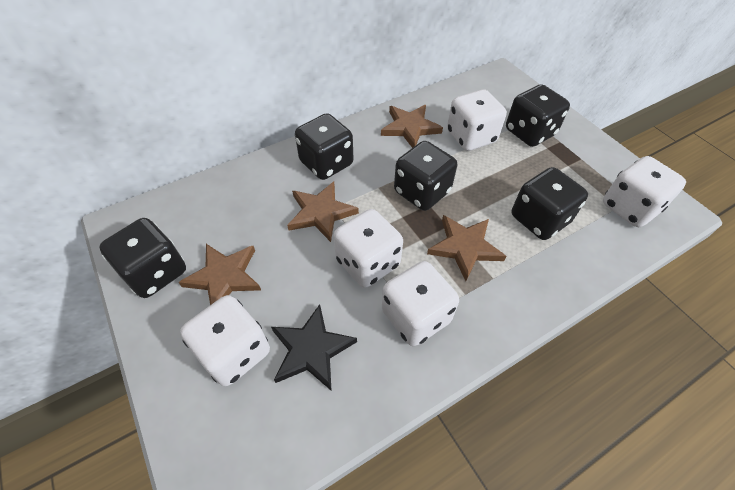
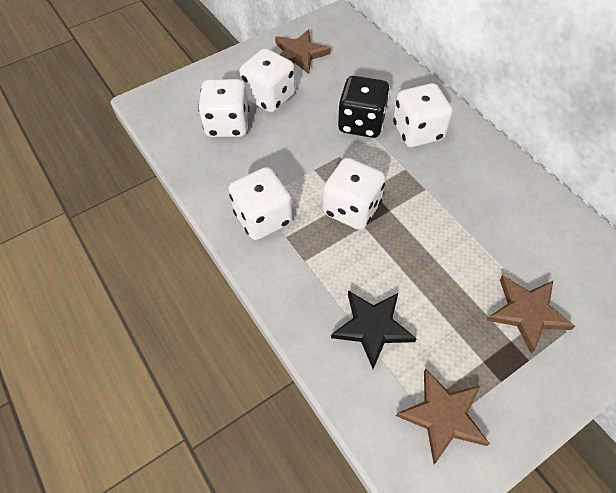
black dice: [99,218,186,298] [295,113,353,180] [394,141,457,211] [506,84,570,147] [511,167,588,240] = 5 -> [338,76,390,138] = 1
brown star: [178,244,261,305] [287,181,359,242] [381,105,443,148] [427,215,506,281] = 4 -> [275,29,331,74] [396,369,490,464] [486,275,575,354] = 3

